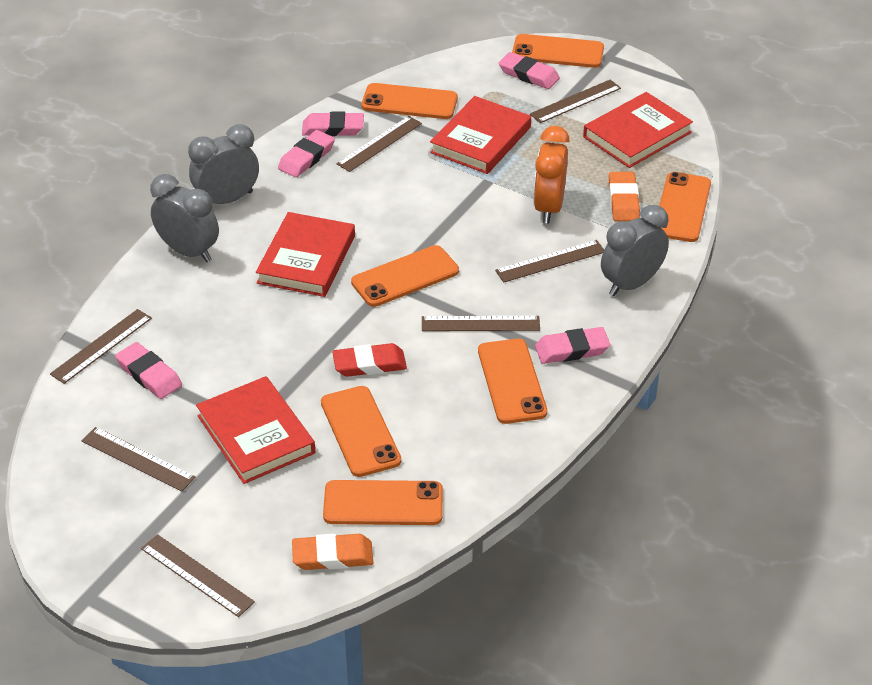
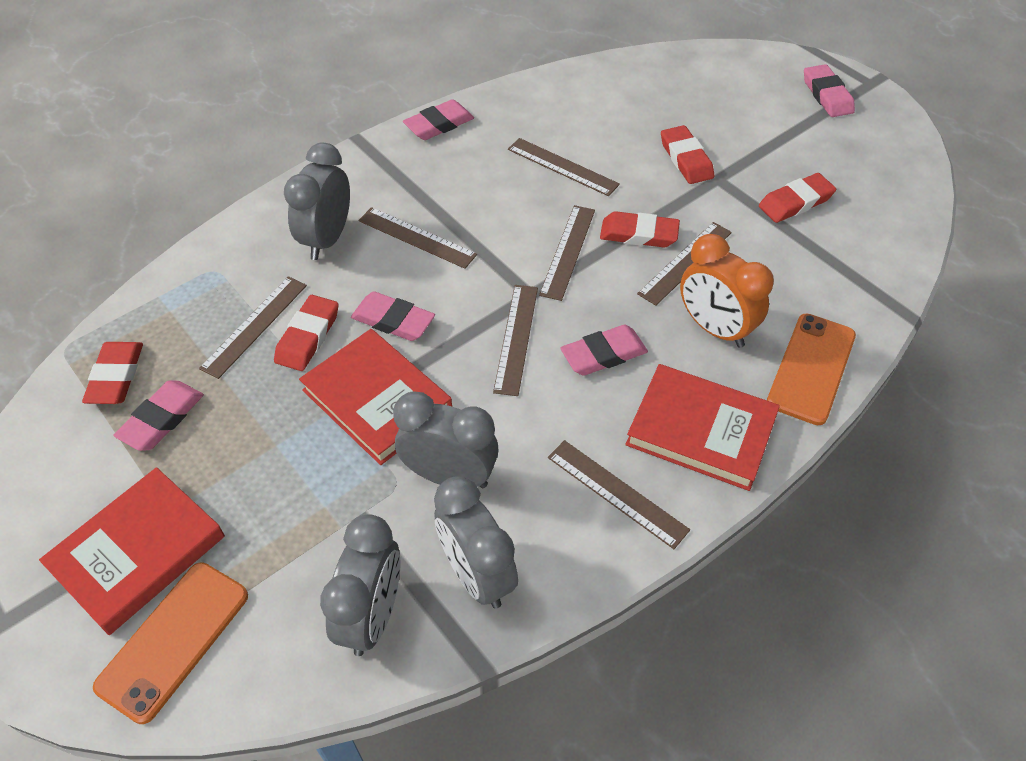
grey clock: [150,174,219,262] [188,124,259,204] [601,205,669,296] = 3 -> [284,143,350,260] [320,514,401,656] [393,391,499,488] [434,477,518,609] = 4
orange eraser: [292,534,373,570] [609,172,640,221] = 2 -> none = 0
orange phone: [321,386,401,477] [323,480,443,525] [351,245,459,307] [361,83,458,119] [478,339,547,424] [512,34,604,68] [659,172,711,242] = 7 -> [93,562,248,724] [767,314,856,425] = 2
red book: [196,376,315,484] [256,212,355,297] [430,96,531,174] [583,92,693,168] = 4 -> [39,467,225,635] [299,329,452,465] [625,364,780,491] = 3
red eraser: [332,343,407,377] = 1 -> [82,342,143,404] [274,295,338,371] [600,211,680,247] [661,125,714,184] [759,173,836,223] = 5

